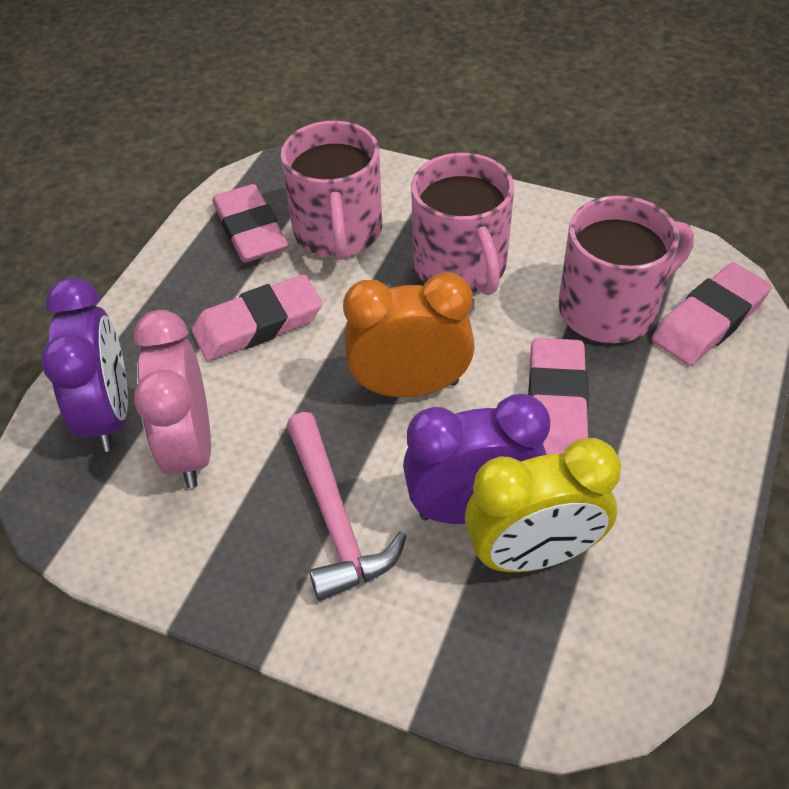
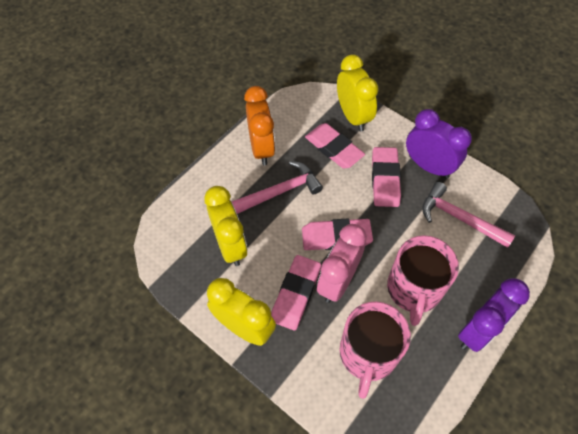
pink hammer: [287,412,407,601] = 1 -> [232,161,323,214] [422,182,515,248] = 2
pink mug: [281,121,382,260] [411,153,514,295] [558,196,694,343] = 3 -> [340,302,411,399] [387,235,459,326] = 2
yellow clock: [465,438,621,572] = 1 -> [204,186,247,266] [207,278,276,346] [337,54,379,132] = 3

